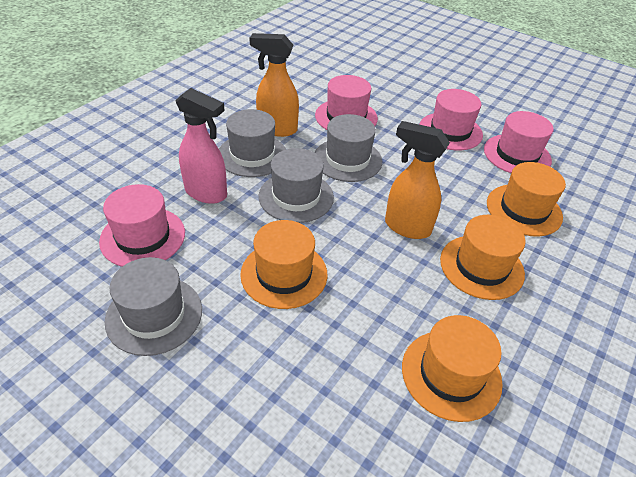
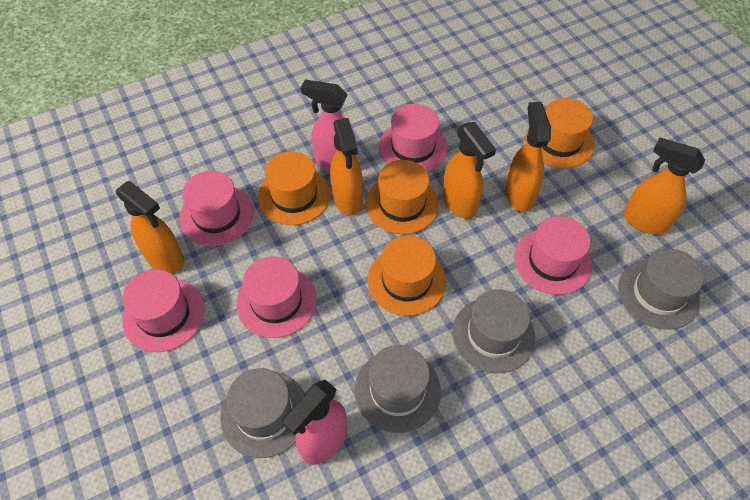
orange spray bottle: [250,33,299,137] [385,121,450,239] = 2 -> [116,181,184,273] [330,118,363,215] [442,122,496,219] [505,102,551,212] [624,137,705,235] = 5
pink hat: [99,184,185,267] [315,75,378,130] [419,89,483,150] [484,111,553,173] = 4 -> [122,270,205,352] [179,171,254,246] [236,256,317,338] [379,104,448,172] [514,216,592,295] = 5
pink spray bottle: [175,88,227,204] = 1 -> [282,380,347,465] [301,80,357,171] = 2

